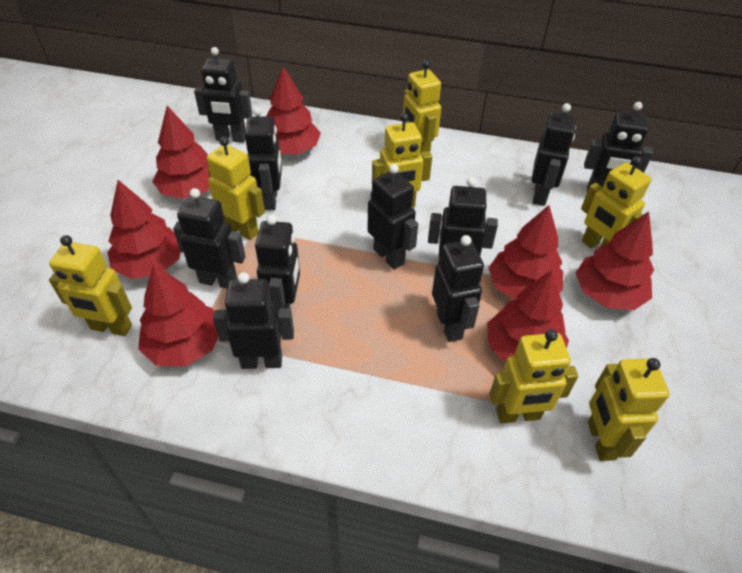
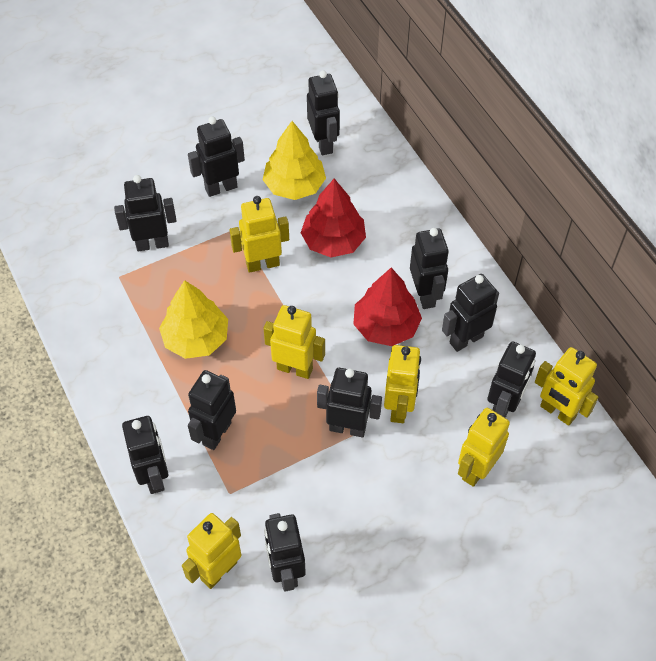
red tree: [107,180,181,279] [138,264,218,366] [152,106,210,199] [266,67,321,154] [487,270,569,363] [489,205,563,300] [576,212,654,310] = 7 -> [301,179,366,258] [353,268,422,346] = 2
yellow robot: [49,235,132,336] [207,137,265,240] [372,113,432,207] [402,60,441,154] [489,329,578,424] [581,156,651,248] [588,358,670,461] = 7 -> [182,513,242,589] [229,196,289,273] [263,305,325,379] [384,345,421,423] [458,408,510,487] [535,347,599,426] = 6
yellow tree: none = 0 -> [159,280,228,359] [263,121,326,200] = 2

